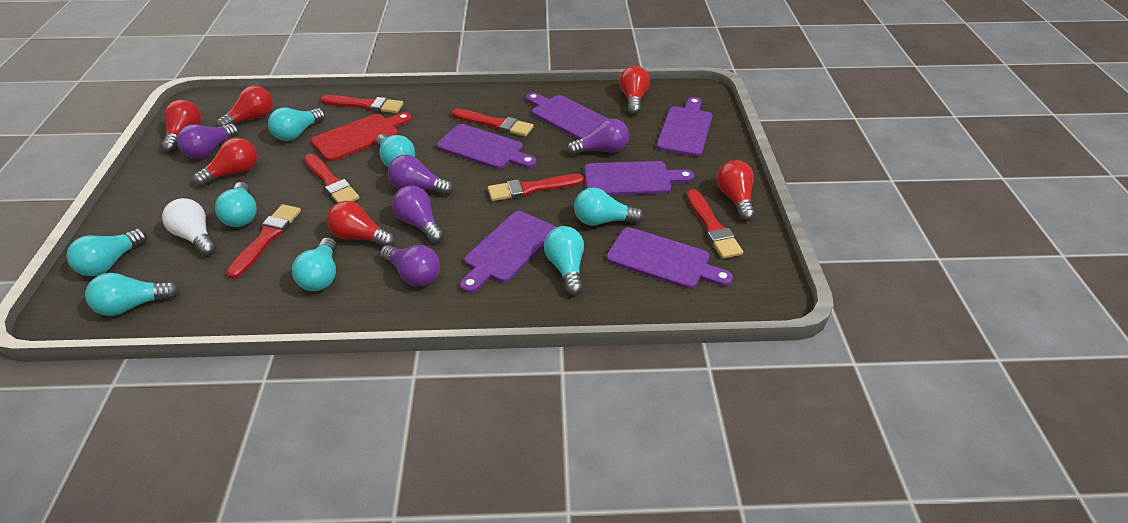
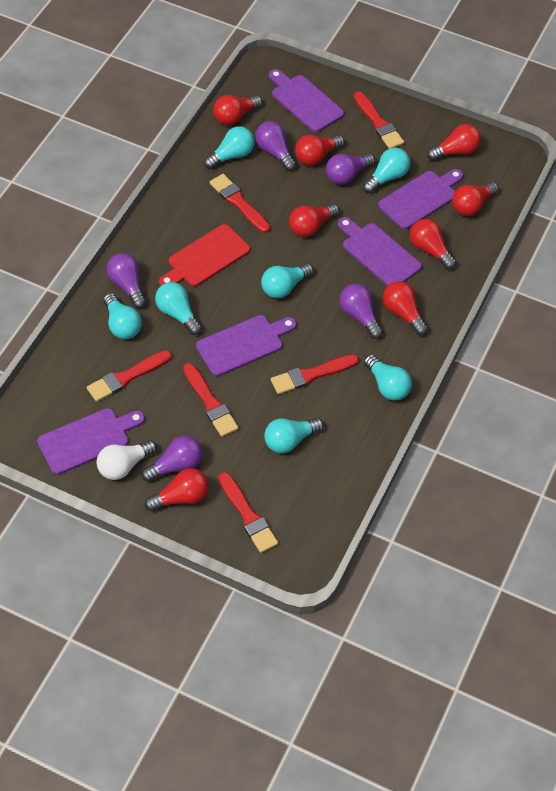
purple cutting board: [436,124,537,169] [460,211,556,293] [526,93,609,139] [584,161,694,196] [606,227,733,289] [657,97,712,157] = 6 -> [37,408,145,475] [196,315,297,376] [269,69,344,132] [338,217,422,286] [378,169,463,229] = 5
red light bulb: [161,100,201,153] [193,138,257,186] [216,86,273,127] [327,201,395,246] [619,66,650,115] [717,160,755,221] = 6 -> [144,468,208,511] [213,95,262,125] [289,204,339,237] [295,135,345,166] [383,281,428,335] [410,219,456,269] [427,124,481,161] [452,182,499,216] = 8
turquoise light bulb: [66,229,147,276] [85,273,180,316] [215,182,257,227] [268,108,325,141] [292,237,337,291] [376,134,415,167] [544,226,584,295] [574,187,644,226] = 8 -> [103,293,142,339] [155,282,202,335] [204,126,255,169] [261,263,314,298] [264,418,324,453] [363,148,410,193] [364,355,412,400] = 7

